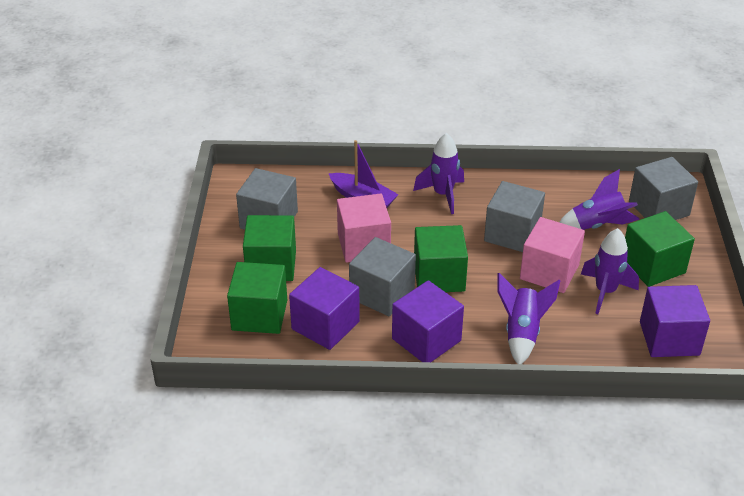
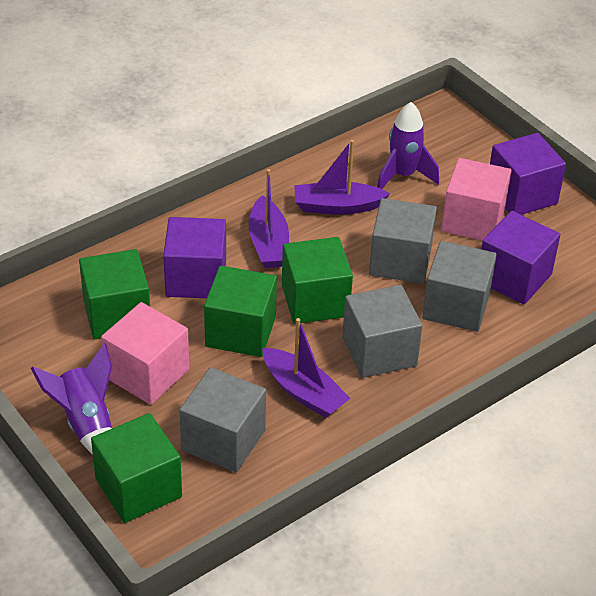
purple boat: [328,140,399,208] = 1 -> [249,169,289,268] [262,318,350,418] [294,140,390,215] = 3
purple rocket: [413,133,464,214] [497,273,560,364] [559,169,640,230] [581,228,639,314] = 4 -> [31,343,112,455] [377,102,439,189] = 2

